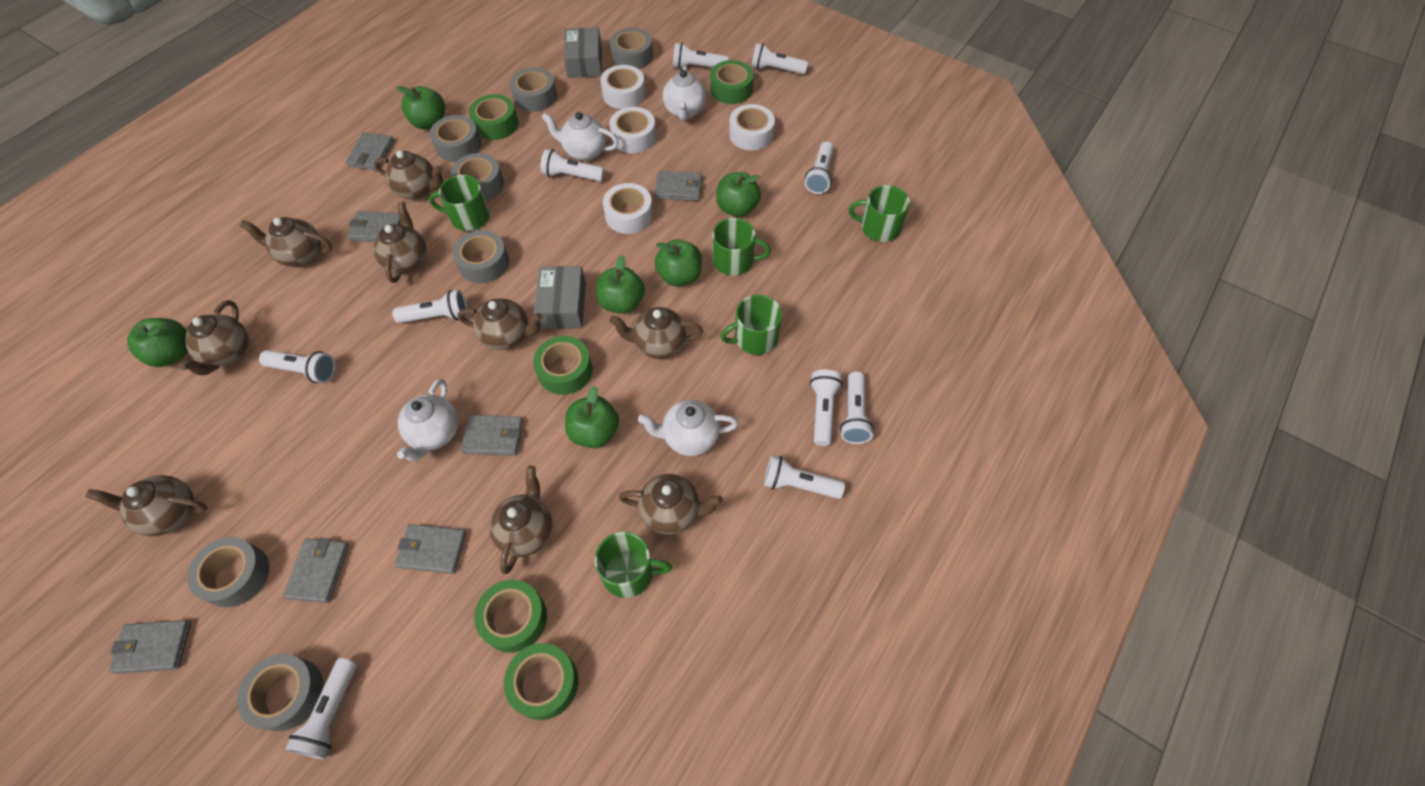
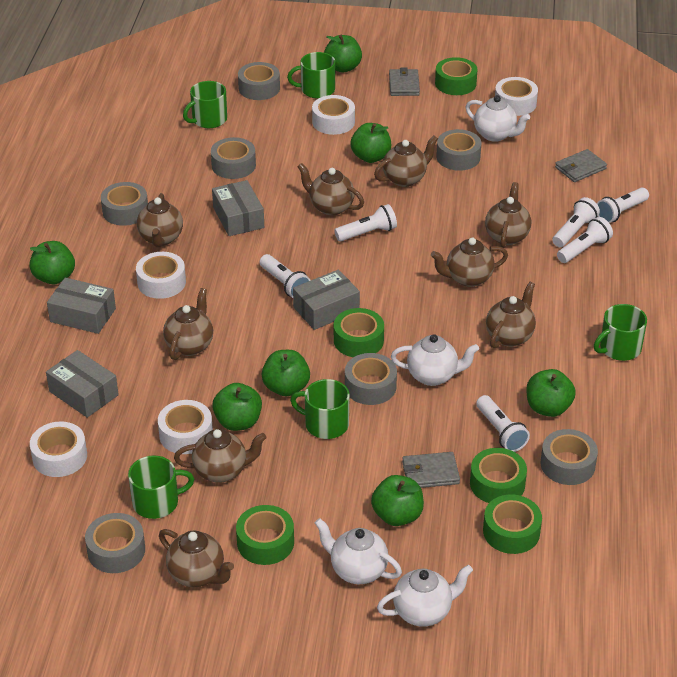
green apple: [127,318,187,367] [396,86,445,130] [565,386,619,448] [596,255,645,314] [655,239,702,286] [716,172,761,217] = 6 -> [29,241,75,284] [212,383,262,431] [262,350,310,396] [324,35,362,73] [351,123,391,163] [371,475,424,526] [526,369,576,417] = 7
grey box: [534,266,586,329] [564,27,602,78] = 2 -> [46,350,119,418] [47,278,116,334] [212,180,264,236] [293,270,360,330] = 4
grey wallet: [109,620,191,674] [283,538,349,603] [346,132,394,170] [347,211,401,242] [395,524,466,574] [461,415,523,456] [655,171,702,201] = 7 -> [389,67,420,96] [402,452,460,488] [555,149,607,182] = 3
white flashlight: [259,350,336,383] [285,658,357,759] [392,290,467,323] [541,149,605,182] [673,43,728,69] [751,43,808,75] [764,455,845,499] [805,142,834,194] [810,370,843,446] [840,371,874,444] = 10 -> [260,254,311,298] [334,204,397,242] [476,395,530,452] [552,197,600,247] [557,217,613,263] [597,188,649,223] = 6
white tape: [600,65,645,109] [603,183,653,234] [609,107,656,153] [729,104,775,150] = 4 -> [30,421,87,477] [136,252,186,299] [158,400,213,454] [312,95,355,135] [495,77,538,116] = 5

